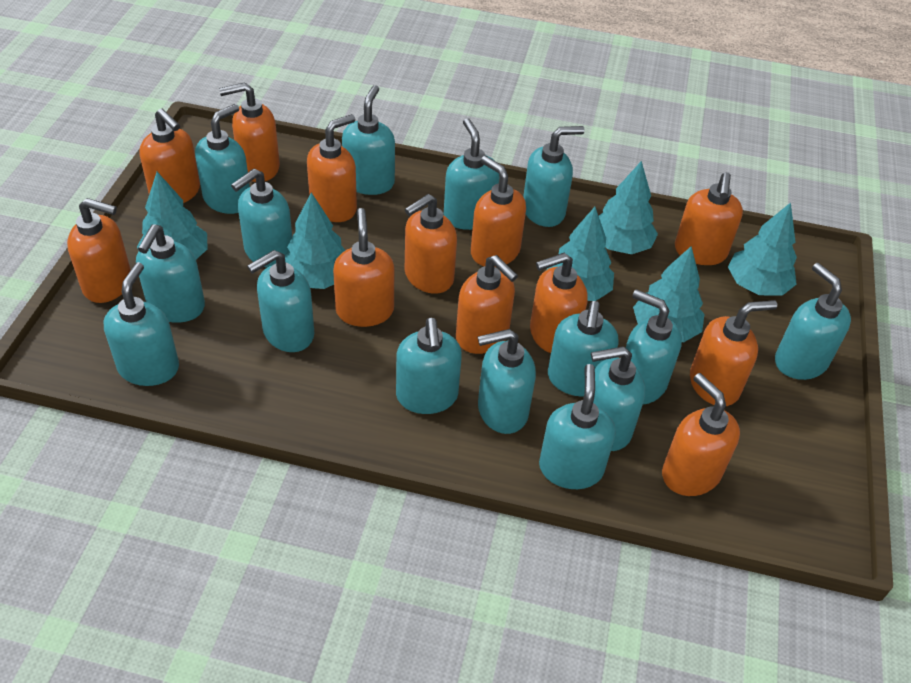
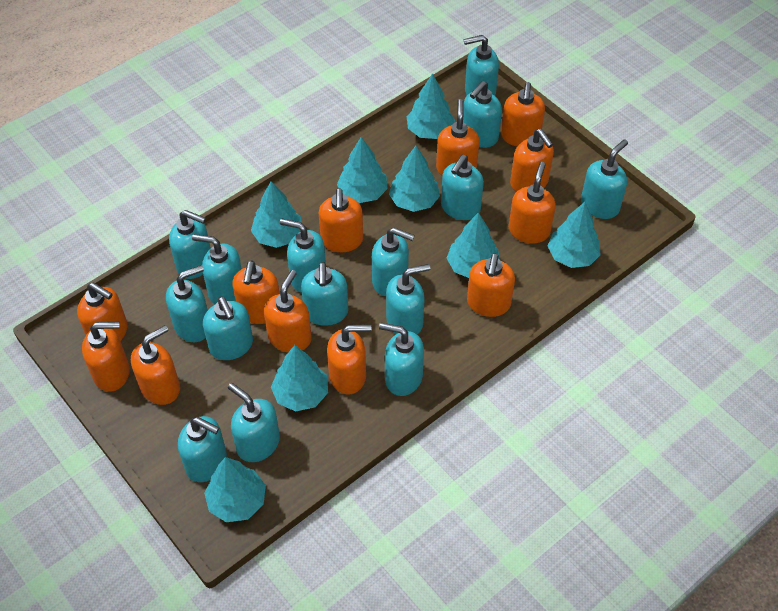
turquoise tree: [137,172,208,259] [285,193,345,289] [546,207,614,301] [599,161,658,254] [633,246,705,342] [728,203,797,296] = 6 -> [204,457,266,522] [251,181,302,248] [271,345,328,411] [337,137,387,203] [389,146,440,212] [407,73,455,139] [447,212,499,278] [548,202,601,268] = 8

